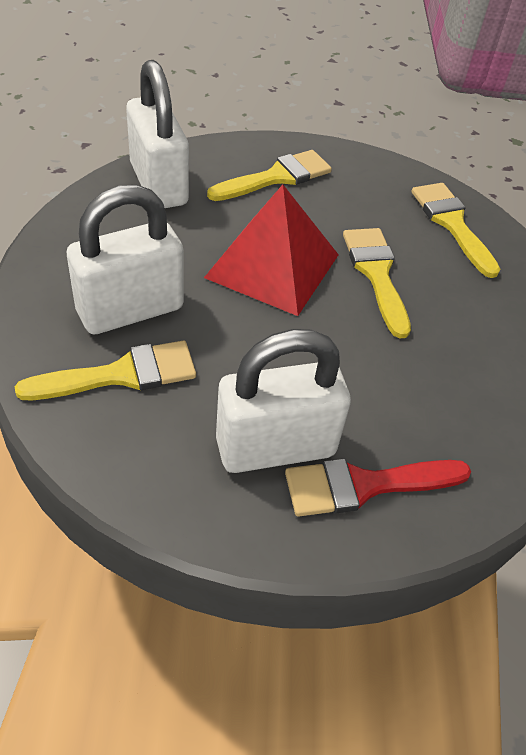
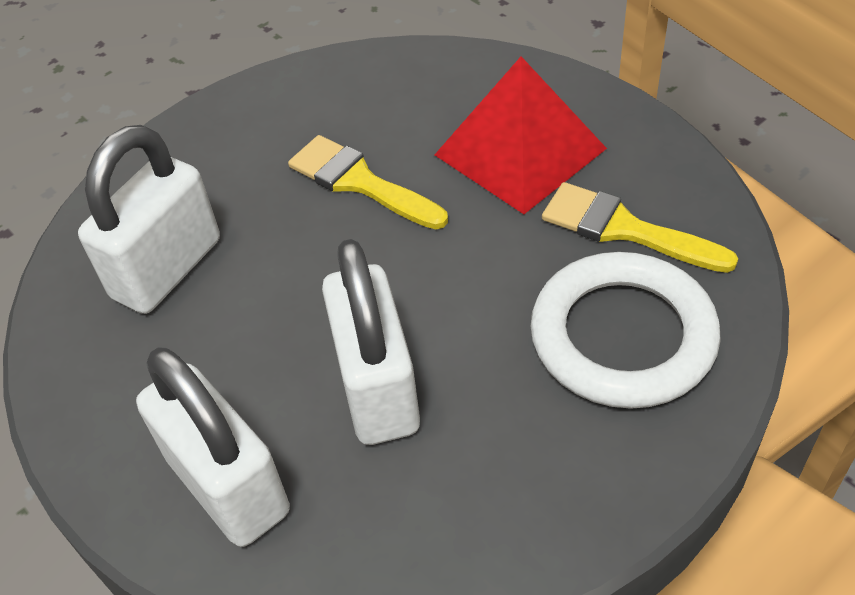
red brush: [285,459,471,517] = 1 -> none = 0
white ring: none = 0 -> [531,252,721,409] = 1
yellow brush: [15,341,196,400] [207,150,332,201] [343,228,411,338] [411,183,500,278] = 4 -> [288,135,448,229] [542,182,738,273] = 2

